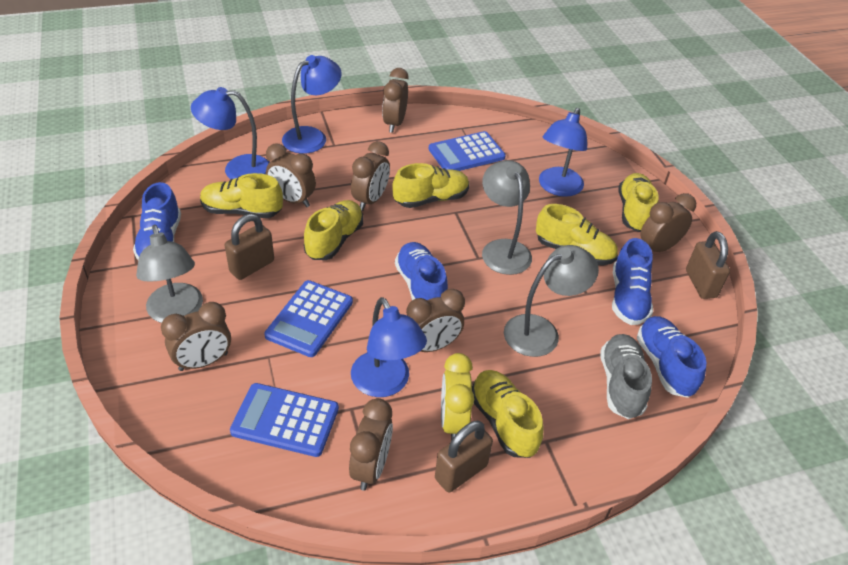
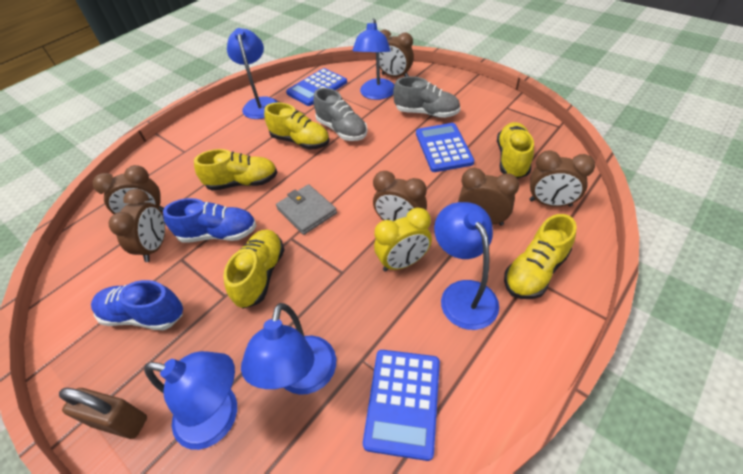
blue lamp: [191,87,270,179] [282,55,342,154] [351,297,427,397] [539,108,587,197] = 4 -> [144,351,237,450] [227,28,277,119] [241,303,336,395] [353,18,395,100] [434,202,499,330] = 5
blue shoe: [133,182,181,260] [395,242,448,300] [612,238,653,325] [637,316,707,398] = 4 -> [91,280,183,330] [163,198,256,243] = 2
brown clock: [161,302,231,371] [266,144,316,207] [349,398,393,491] [351,141,390,211] [382,68,409,133] [406,289,465,352] [641,193,696,252] = 7 -> [93,165,164,214] [108,189,165,262] [373,171,427,221] [379,30,414,77] [458,168,519,226] [529,150,595,207] = 6
brown padlock: [225,214,274,280] [435,421,493,493] [686,231,730,299] = 3 -> [59,388,147,439] = 1
grey lamp: [136,225,203,323] [482,160,532,275] [504,245,599,357] = 3 -> none = 0
grey shoe: [600,334,652,419] = 1 -> [313,88,368,141] [393,76,460,118] = 2
grey wallet: none = 0 -> [276,184,337,235] = 1
yellow shoe: [200,173,283,218] [304,200,363,260] [392,163,469,208] [472,370,544,458] [536,204,618,265] [618,173,659,232] = 6 -> [194,149,278,191] [223,230,284,309] [264,102,330,150] [497,122,534,178] [504,214,577,299] = 5

